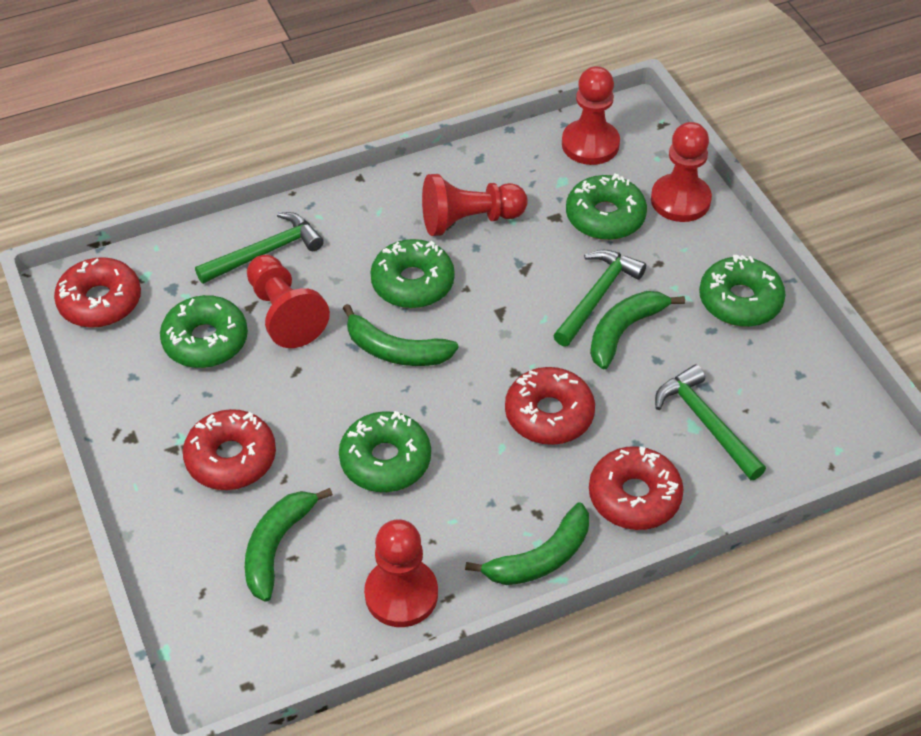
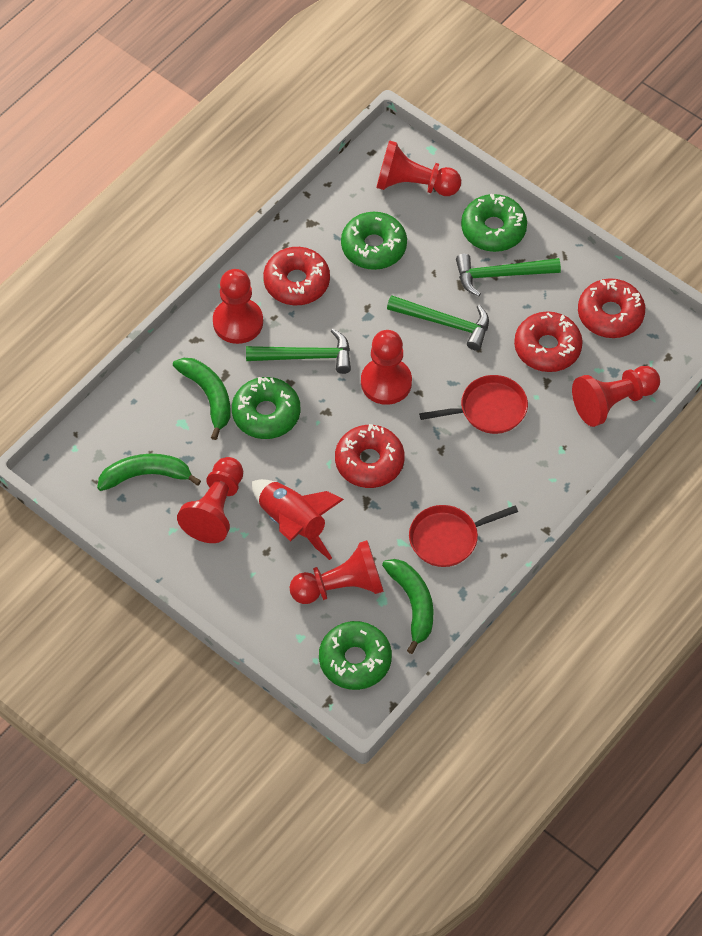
green banana: [245,488,333,602] [343,304,459,366] [465,502,589,585] [590,291,685,370] = 4 -> [97,454,201,491] [173,358,231,440] [382,559,433,654] = 3
green donut: [160,295,248,368] [339,411,431,492] [370,239,455,308] [566,174,647,240] [699,255,785,327] = 5 -> [232,377,301,439] [319,621,392,690] [341,212,407,270] [461,194,527,252] = 4
red pan: none = 0 -> [409,505,518,567] [419,375,528,434] = 2
red pawn: [247,255,330,348] [364,519,438,627] [422,174,528,236] [562,66,620,165] [651,122,712,222] = 5 -> [177,457,243,543] [213,269,263,344] [289,540,384,604] [361,330,412,405] [376,140,461,196] [572,366,660,427] = 6
red rocket: none = 0 -> [252,479,344,560] = 1

